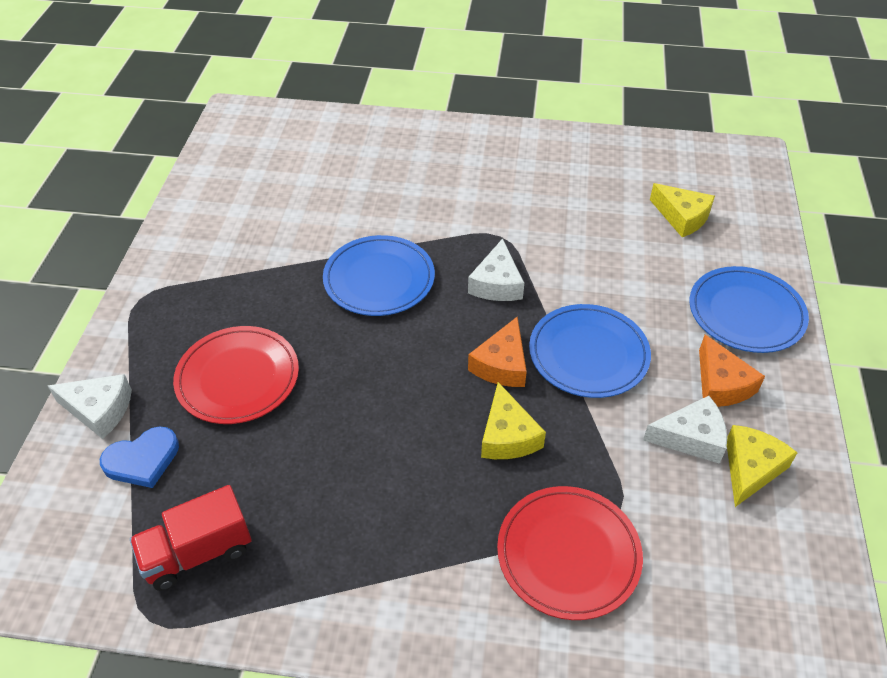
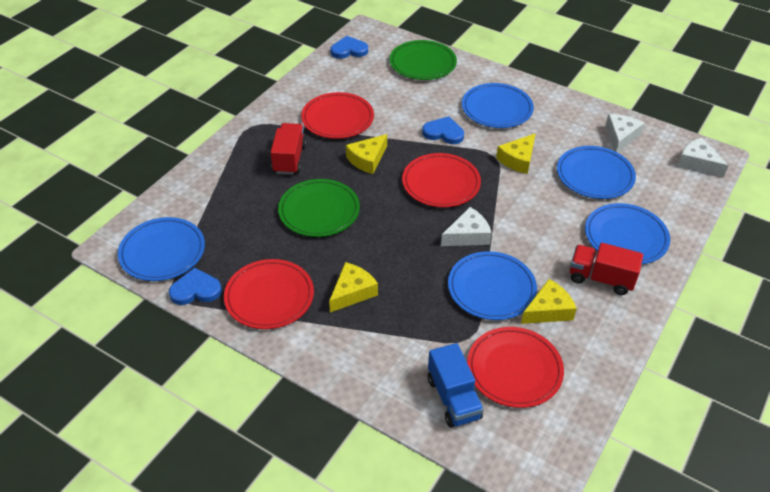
blue heart: [100,426,179,488] = 1 -> [169,268,222,305] [330,36,368,59] [422,116,464,144] = 3
blue plate: [323,235,435,316] [529,304,651,398] [689,266,809,353] = 3 -> [118,217,205,281] [448,251,537,320] [462,83,534,128] [557,146,636,199] [585,203,670,264] = 5
blue truck: none = 0 -> [428,343,484,428] = 1
green plate: none = 0 -> [278,179,360,237] [389,40,457,80] = 2
orange cheese: [468,317,527,387] [699,335,765,407] = 2 -> none = 0
red plate: [173,326,299,424] [497,486,643,620] = 2 -> [224,259,314,329] [301,92,374,139] [402,153,481,207] [467,327,564,408] = 4
red truck: [130,485,252,591] = 1 -> [271,123,307,175] [570,243,643,295] = 2
yellow cheese: [481,382,546,459] [650,183,715,237] [727,425,798,507] = 3 -> [329,262,378,312] [346,134,387,174] [496,133,536,174] [521,279,577,324] = 4

